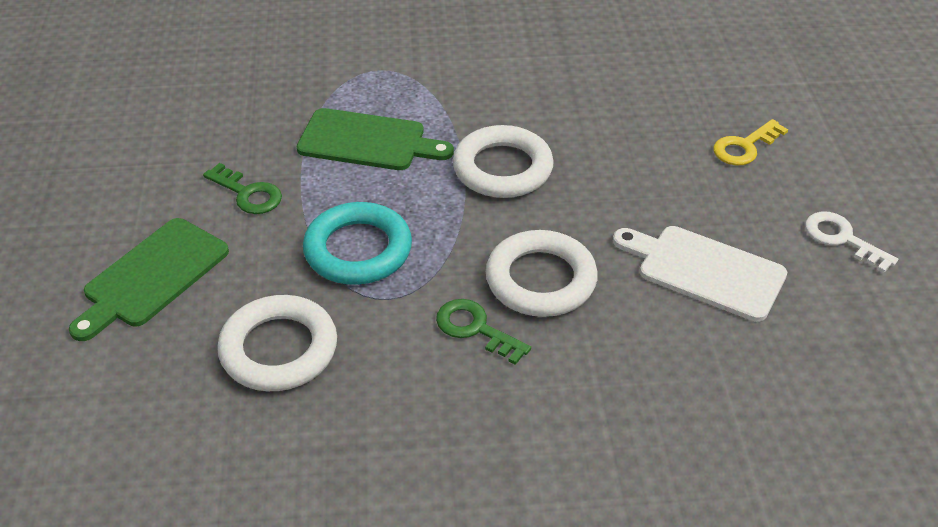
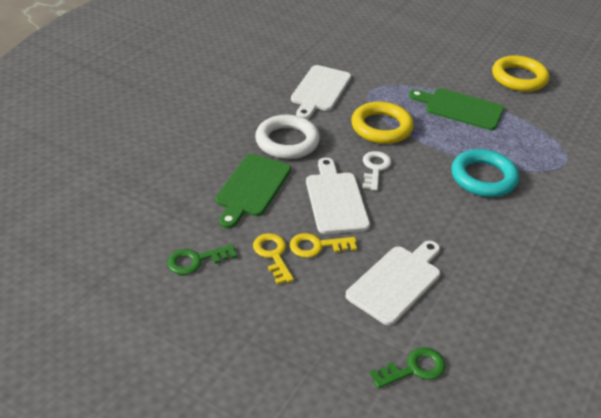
white cutting board: [613,226,787,322] = 1 -> [291,65,351,119] [306,158,370,234] [346,241,440,325] = 3
white ring: [217,295,337,391] [453,125,554,198] [486,230,598,317] = 3 -> [255,115,320,159] = 1
yellow key: [713,119,788,165] = 1 -> [253,233,294,285] [290,233,357,258] = 2
yellow ring: none = 0 -> [351,101,414,144] [492,55,549,92] = 2

